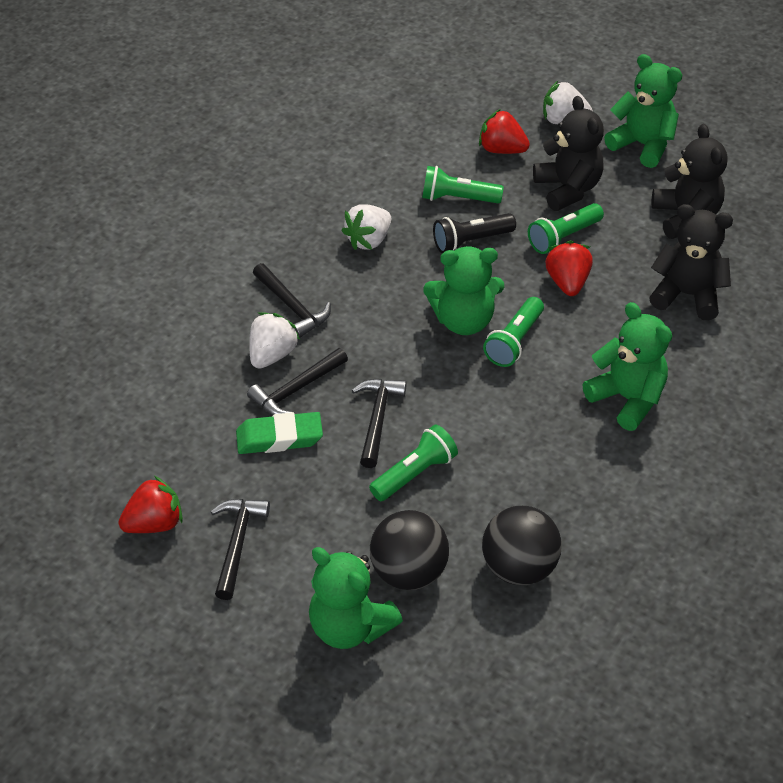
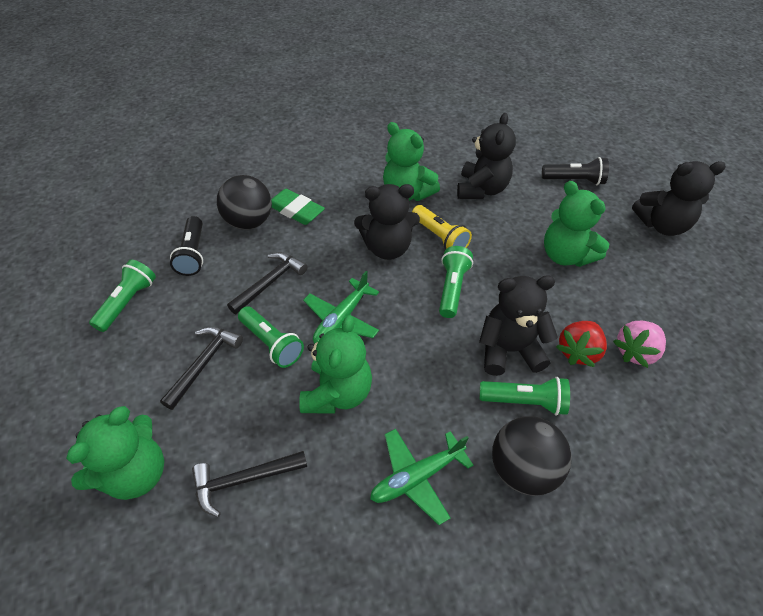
black flashlight: [433,213,516,253] = 1 -> [170,216,203,276] [542,157,609,185] = 2
black hammer: [211,499,270,600] [247,348,348,415] [253,263,331,338] [352,379,407,468] = 4 -> [160,327,243,410] [192,451,307,517] [227,252,307,314] = 3
black teddy bear: [533,96,604,211] [649,204,733,320] [651,124,728,239] = 3 -> [354,184,420,260] [457,113,516,199] [479,275,558,376] [632,161,726,236] = 4
green plane: none = 0 -> [303,271,379,344] [370,429,474,525] = 2
pink strawberry: none = 0 -> [613,321,666,368] = 1
red strawberry: [118,476,183,533] [479,109,530,154] [545,240,593,296] = 3 -> [556,321,607,367] = 1
white strawberry: [249,312,300,369] [341,204,391,250] [543,81,593,124] = 3 -> none = 0
yellow flashlight: none = 0 -> [412,205,472,250] = 1

